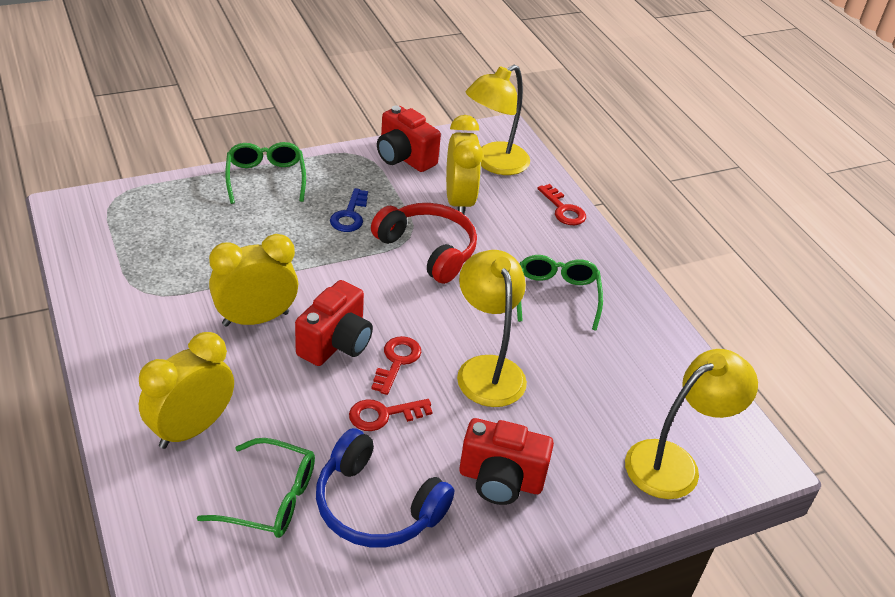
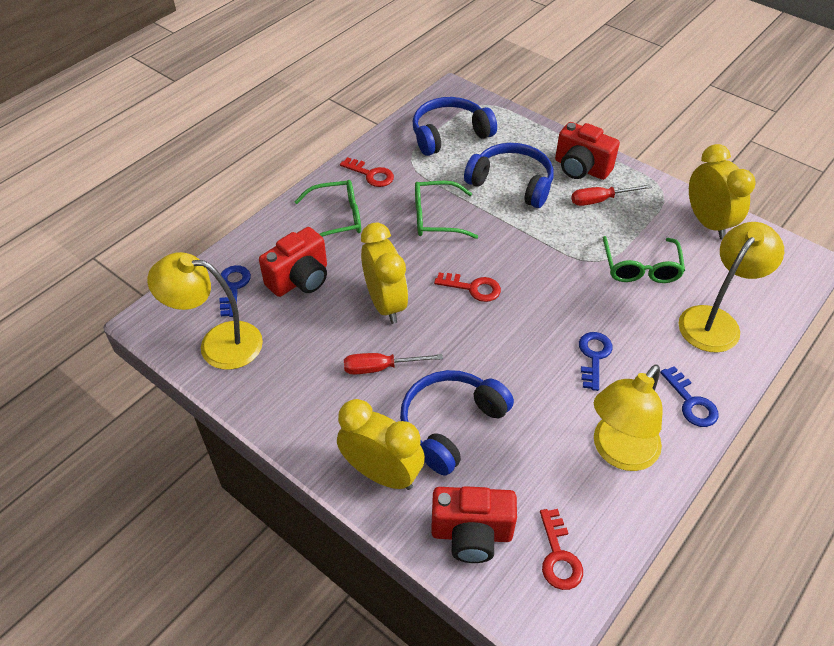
blue headphones: [316,428,454,547] = 1 -> [400,370,514,475] [413,97,497,156] [464,143,553,208] = 3
blue key: [330,188,368,232] = 1 -> [219,265,251,317] [579,332,613,391] [660,366,719,427] = 3
red headphones: [371,203,477,284] = 1 -> none = 0
red screwdriver: none = 0 -> [344,353,443,375] [571,184,652,206] = 2

